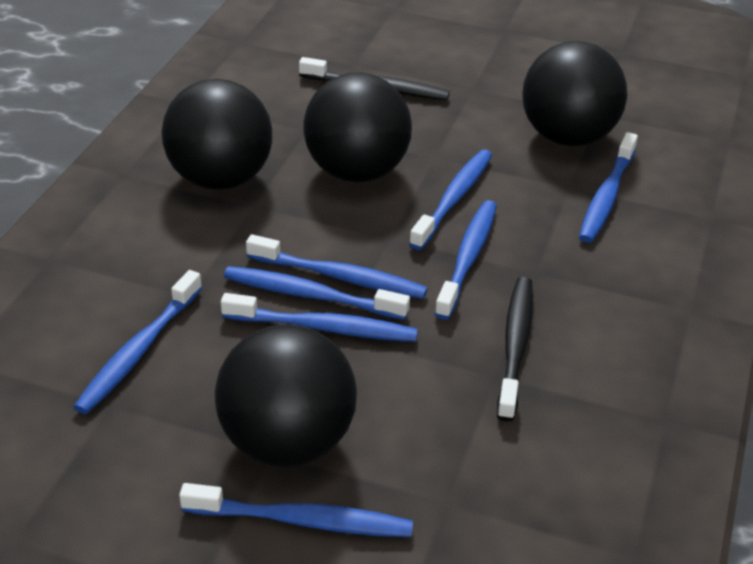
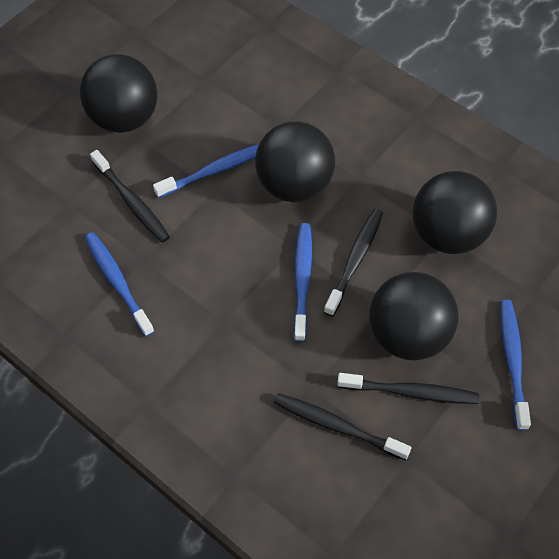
black toothbrush: [299,57,450,100] [497,277,533,422] = 2 -> [90,150,170,243] [274,393,412,460] [324,209,383,317] [337,373,479,404] = 4
blue toothbrush: [73,270,202,414] [179,483,413,537] [221,293,418,342] [224,266,410,320] [246,234,428,299] [409,149,492,250] [435,200,497,320] [579,132,638,243] = 8 -> [85,232,154,337] [153,144,259,198] [294,223,312,342] [501,300,531,430] = 4

